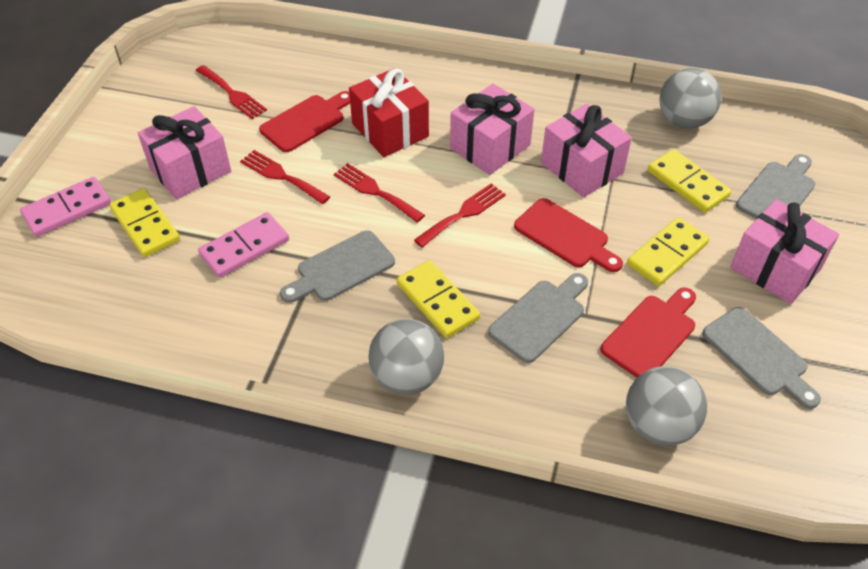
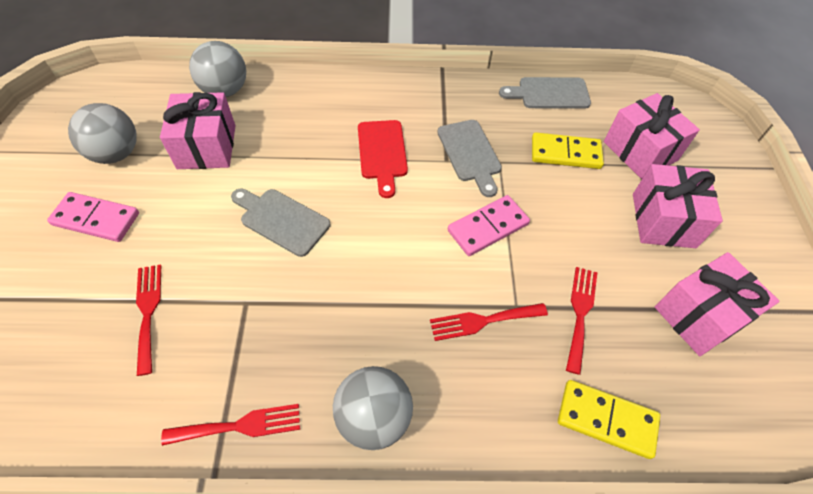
grey cutting board: [280,230,395,303] [488,273,588,363] [702,307,821,409] [736,154,815,219] = 4 -> [231,189,330,257] [437,120,502,197] [499,77,591,109] = 3
red cutting board: [259,91,350,152] [514,198,623,272] [601,287,696,378] = 3 -> [358,120,408,198] = 1
red gift: [349,68,429,157] = 1 -> none = 0
yellow domino: [109,188,180,257] [397,260,480,338] [627,217,709,286] [648,149,731,213] = 4 -> [532,132,604,169] [558,380,660,459] = 2

